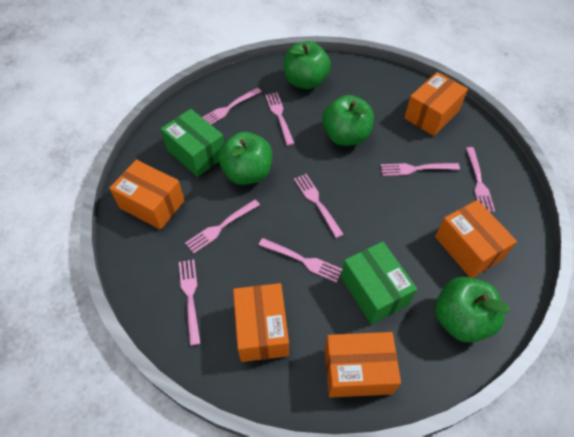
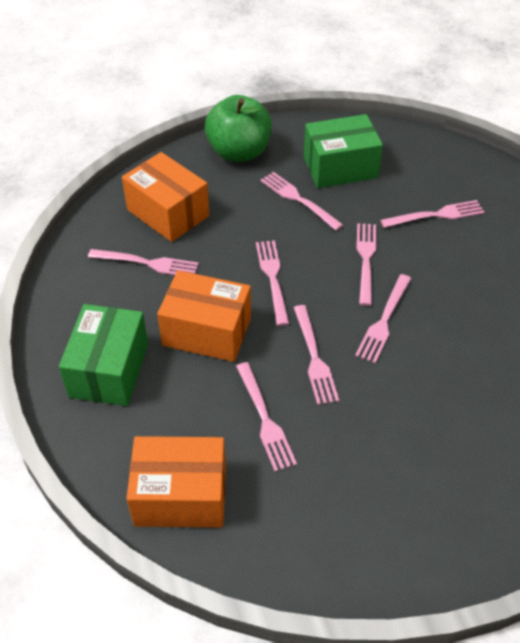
green apple: [218,132,272,185] [284,41,331,89] [322,95,374,146] [435,277,511,343] = 4 -> [205,95,272,162] = 1
orange box: [109,160,185,230] [233,283,289,362] [325,332,401,398] [404,72,468,136] [435,200,517,278] = 5 -> [122,152,209,242] [126,436,226,527] [157,270,251,362] = 3

